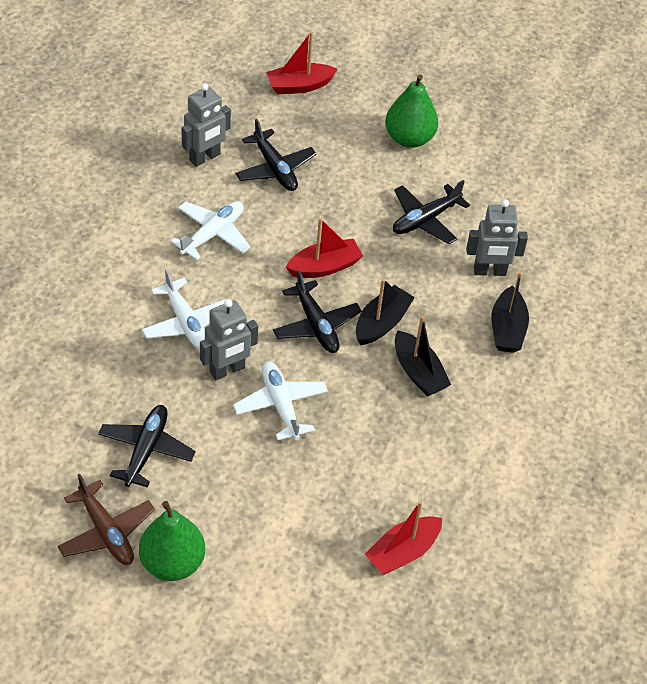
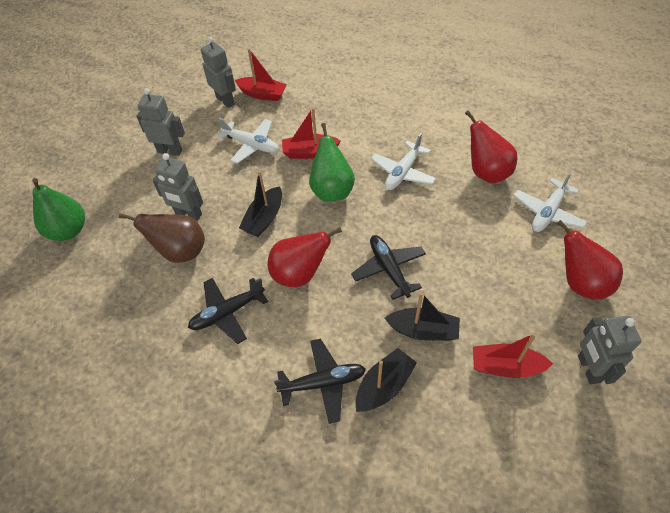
black plane: [98,405,195,487] [236,119,316,191] [273,270,362,353] [393,180,470,244] = 4 -> [188,278,268,344] [274,338,366,424] [351,235,426,300] = 3
brown pear: none = 0 -> [119,213,205,263] = 1
brown plane: [58,474,155,565] = 1 -> none = 0
grey robot: [181,83,231,167] [200,299,258,380] [466,199,528,276] = 3 -> [136,88,185,156] [153,153,203,221] [201,37,236,108] [578,316,641,384] = 4
red pear: none = 0 -> [268,227,342,287] [465,110,518,183] [557,220,623,300] = 3

